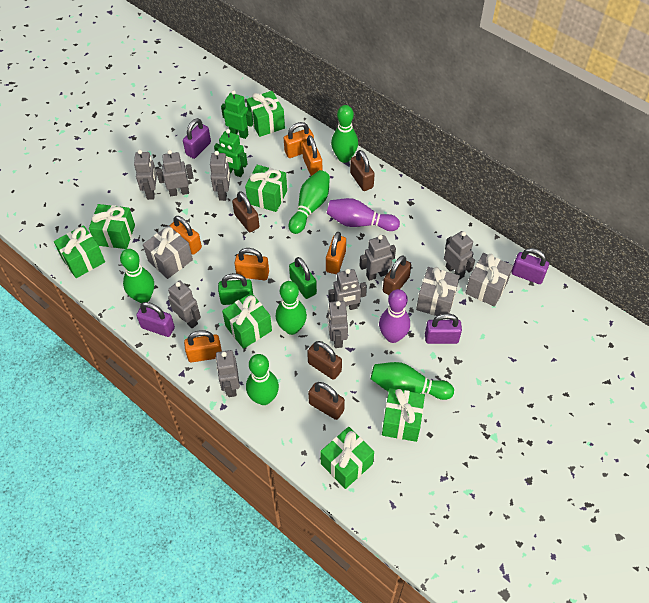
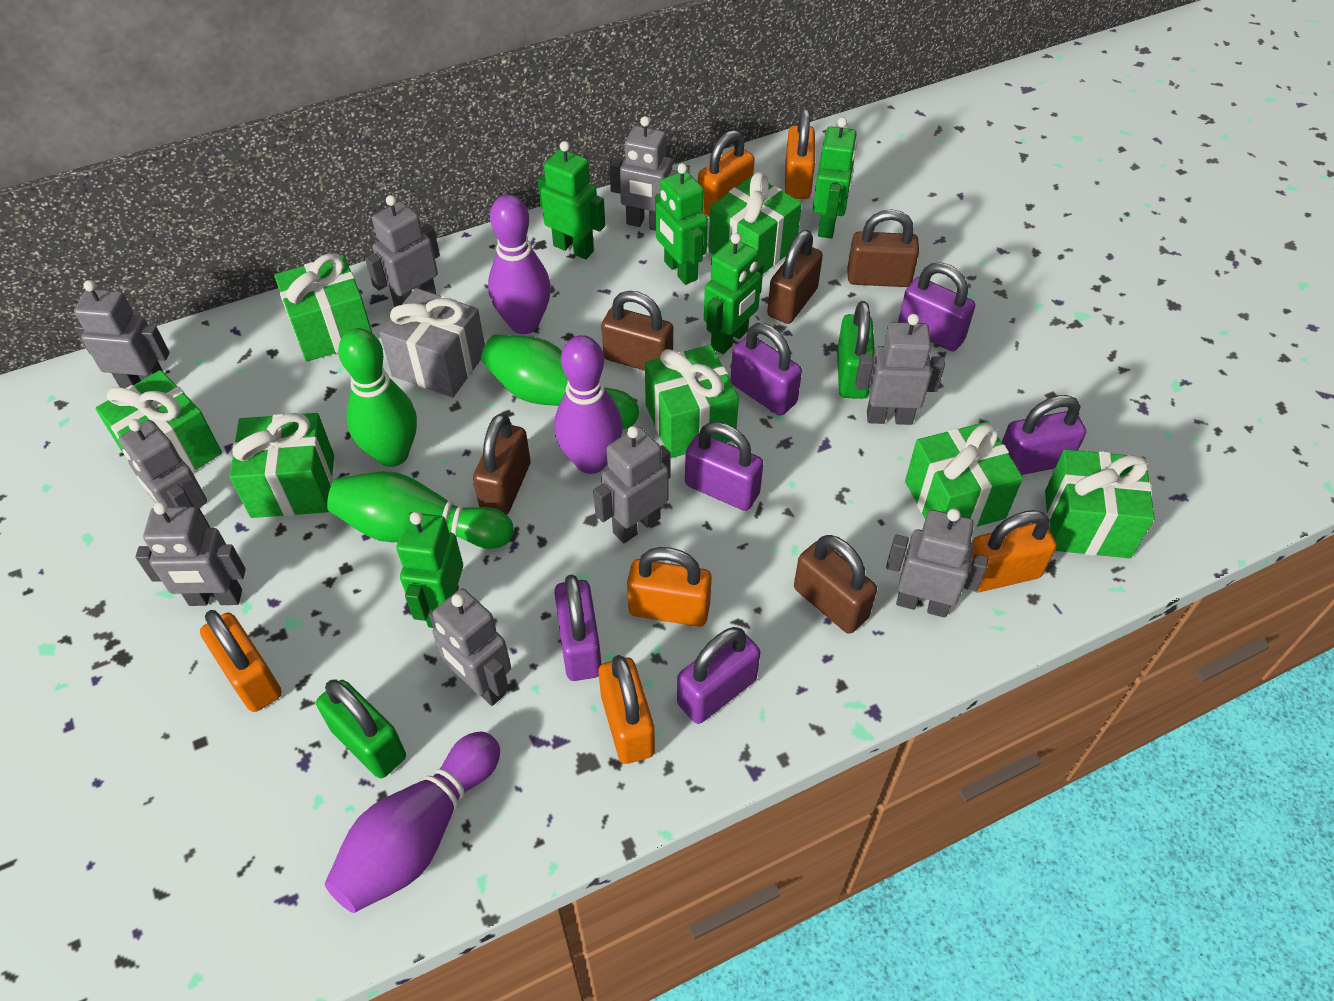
green bowling pin: [120,249,154,303] [246,354,279,405] [276,281,307,335] [288,170,330,234] [331,105,358,163] [371,362,454,400] = 6 -> [327,472,513,549] [338,328,417,467] [481,334,639,429] = 3
green robot: [214,129,247,177] [221,90,253,139] = 2 -> [396,512,463,628] [538,141,605,259] [655,163,708,285] [704,233,763,354] [813,117,857,239] = 5
grey gift: [143,225,193,279] [416,267,460,316] [465,253,513,307] = 3 -> [380,288,485,398] = 1
purple bowling pin: [327,198,400,231] [379,289,410,343] = 2 -> [325,731,500,913] [488,194,551,334] [554,335,623,474] = 3
purple padlock: [136,302,175,337] [183,118,211,159] [425,314,462,344] [511,248,549,284] = 4 -> [554,574,602,681] [677,627,760,724] [685,422,763,511] [731,323,802,416] [898,262,975,351] [1002,395,1086,475] = 6

